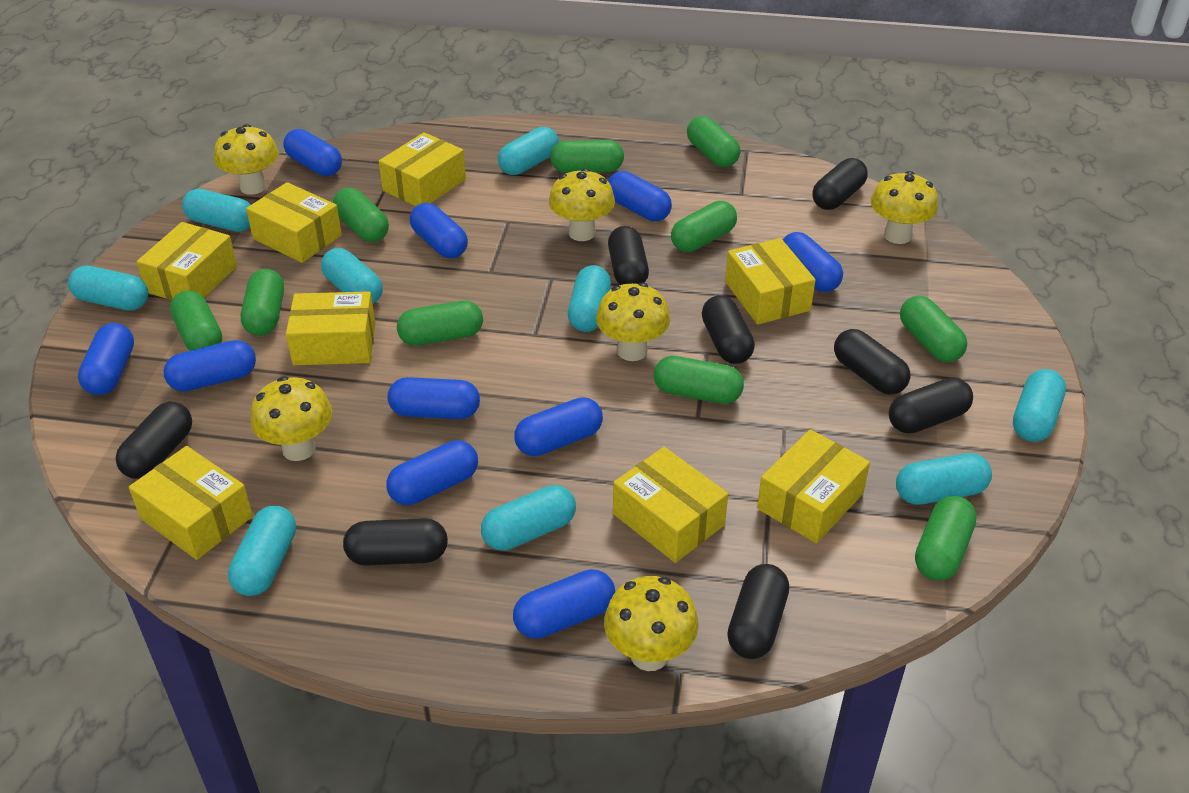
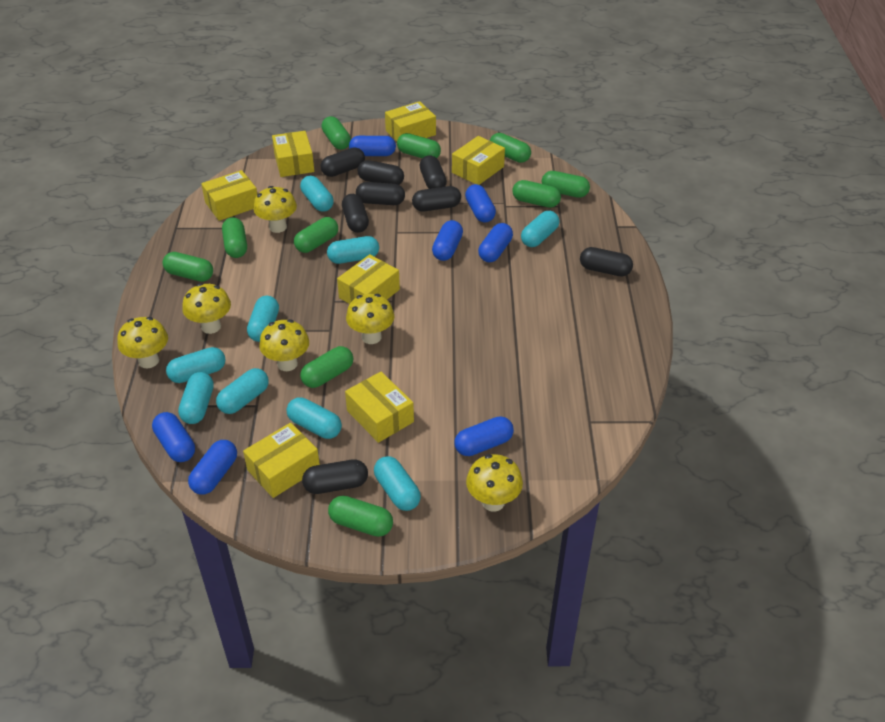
blue capsule: [78,323,134,395] [163,340,256,392] [283,129,342,176] [386,440,478,505] [388,377,480,419] [410,203,468,258] [513,569,615,639] [514,397,603,456] [608,171,672,221] [783,232,843,292] = 10 -> [152,412,195,462] [188,440,237,495] [349,136,396,156] [432,220,463,261] [454,417,514,456] [465,184,496,223] [478,223,513,262] = 7
yellow box: [129,446,253,560] [137,222,237,301] [246,182,342,263] [286,291,375,365] [379,132,466,206] [613,447,728,563] [725,238,816,325] [757,429,870,543] = 8 -> [201,170,257,221] [243,423,320,498] [272,131,314,177] [337,254,400,304] [345,372,414,443] [385,101,436,142] [452,136,505,185] = 7

